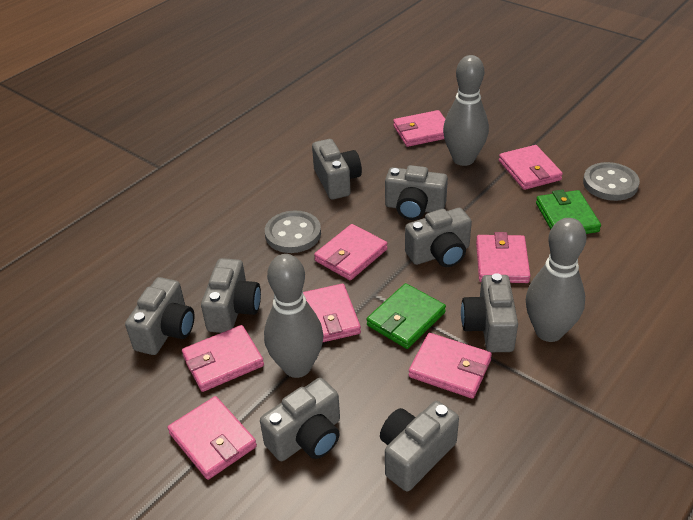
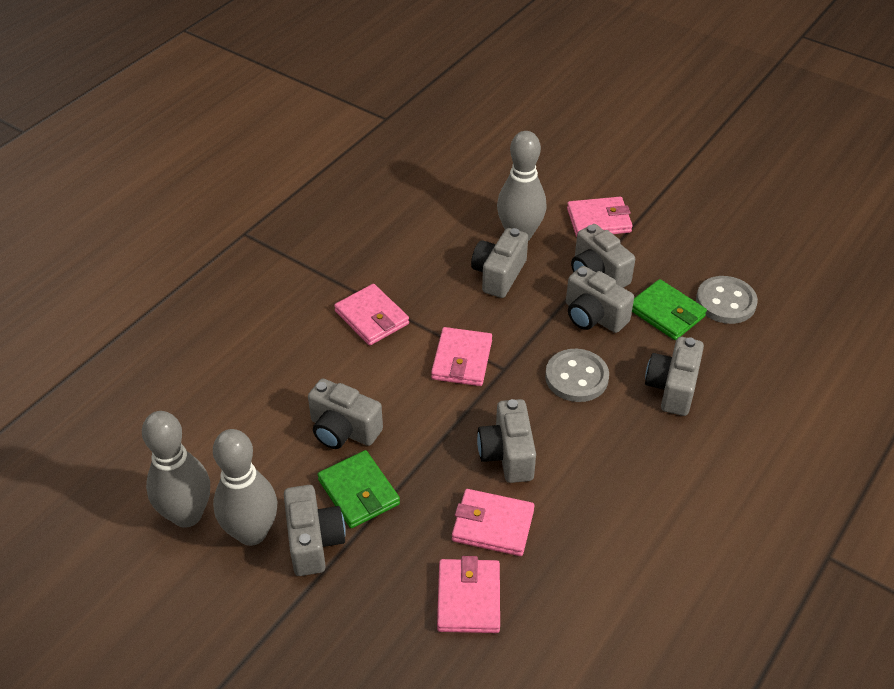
grey camera: [125,277,194,355] [201,258,261,333] [260,378,340,461] [312,139,362,200] [380,401,459,491] [385,165,448,220] [405,208,472,267] [461,273,518,352] = 8 -> [284,485,346,576] [308,378,383,449] [471,228,528,298] [477,399,536,483] [566,266,634,333] [571,224,635,288] [645,337,704,416] = 7
pink wallet: [168,396,257,480] [182,325,264,392] [303,284,361,342] [314,224,387,280] [393,110,445,147] [409,333,492,399] [476,232,530,283] [499,145,563,190] = 8 -> [334,284,409,345] [431,327,492,386] [437,556,500,633] [452,489,535,556] [567,197,633,237] = 5

